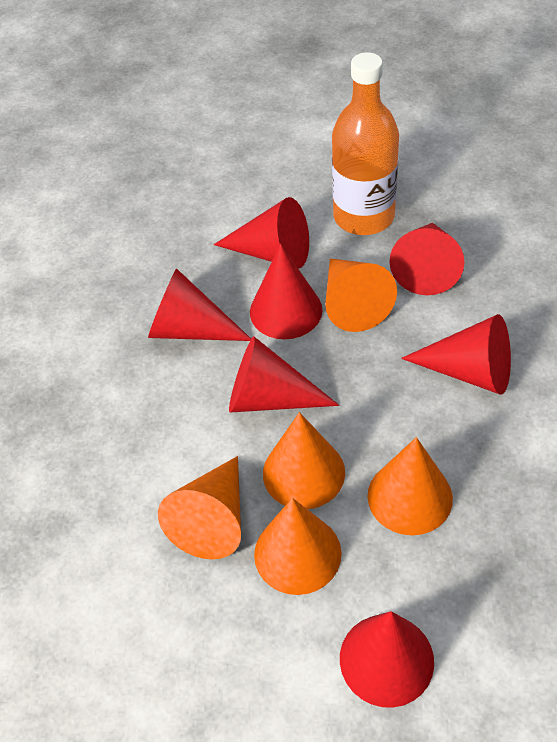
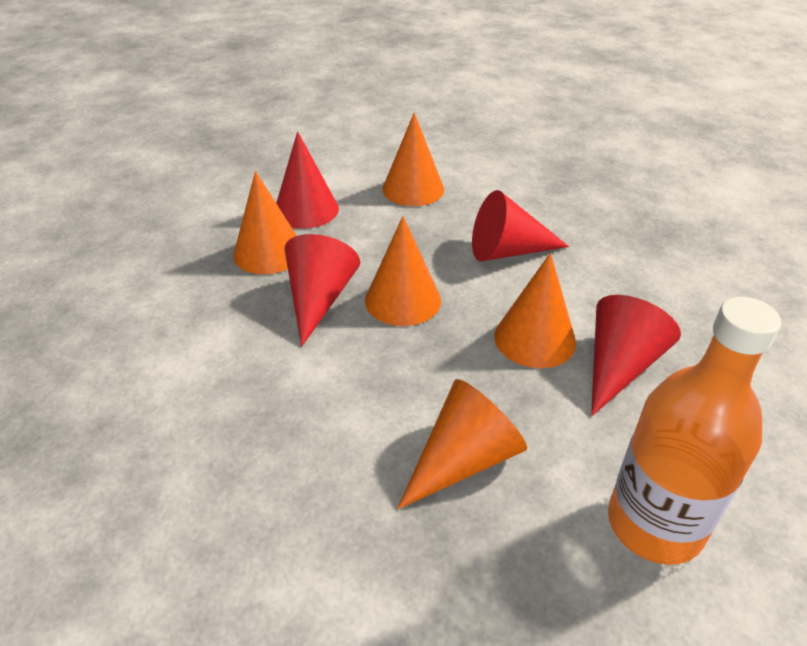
red cone: [148,269,251,341] [214,197,309,269] [229,336,339,413] [250,244,322,339] [340,611,434,708] [389,223,464,295] [401,314,511,395] = 7 -> [276,132,339,229] [285,234,360,347] [472,190,569,261] [591,295,681,416] = 4

